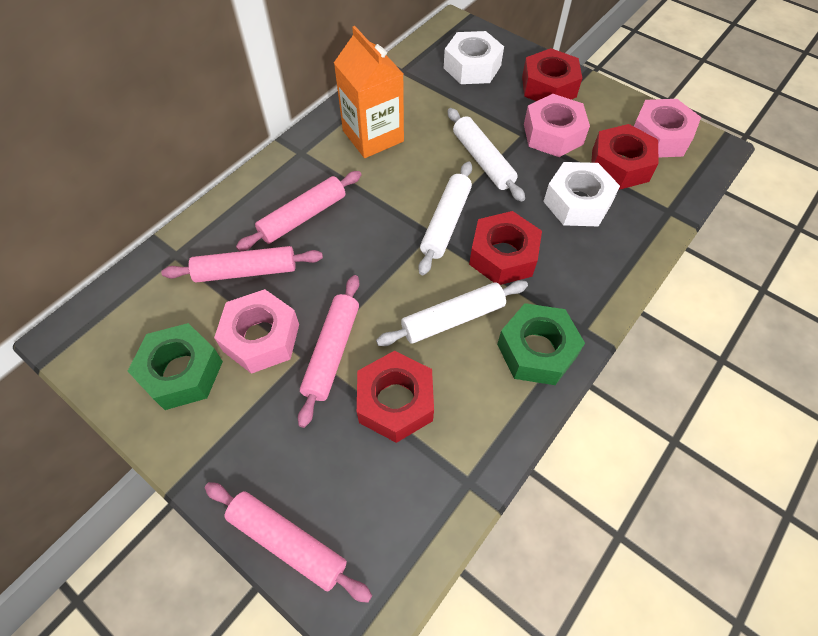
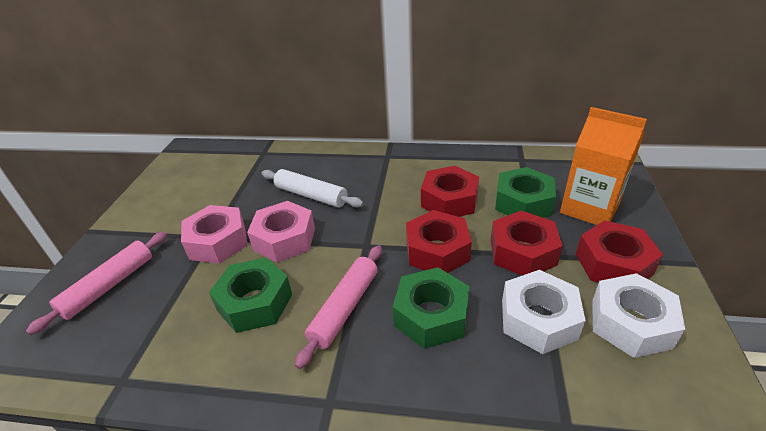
green nut: [128,323,223,410] [497,303,585,385] = 2 -> [209,257,292,333] [393,267,470,349] [495,167,556,218] = 3
pink nut: [214,289,299,374] [524,94,590,157] [634,99,701,158] = 3 -> [181,205,248,264] [247,201,315,262] = 2
pink rolling pin: [161,246,323,283] [205,482,372,603] [236,171,362,251] [298,275,360,428] = 4 -> [26,232,167,335] [295,245,382,369] = 2
white rolling pin: [376,280,528,346] [418,161,472,275] [447,108,525,202] = 3 -> [261,169,363,207] = 1

